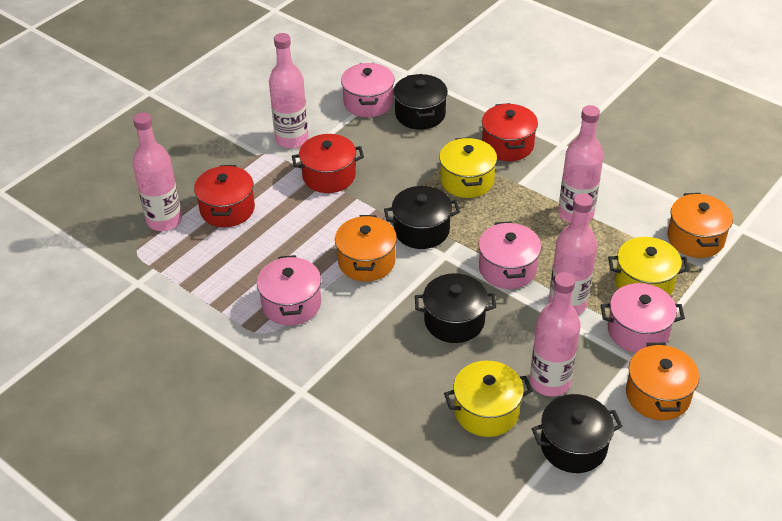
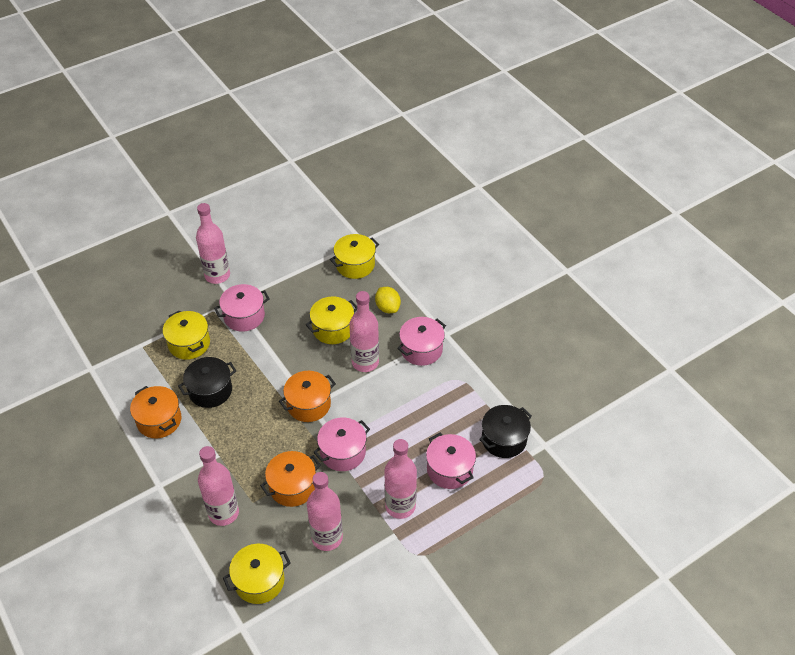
black pot: [384,186,460,249] [393,74,448,130] [415,273,496,343] [532,394,622,473] = 4 -> [178,357,236,408] [479,405,532,458] = 2
red pot: [194,165,255,227] [292,134,364,193] [482,103,538,161] = 3 -> none = 0
yellow lemon: none = 0 -> [375,287,401,313] = 1
yellow pot: [439,137,497,198] [444,361,532,437] [608,237,689,295] = 3 -> [163,310,210,360] [223,544,291,604] [306,296,357,344] [330,234,379,279] = 4

